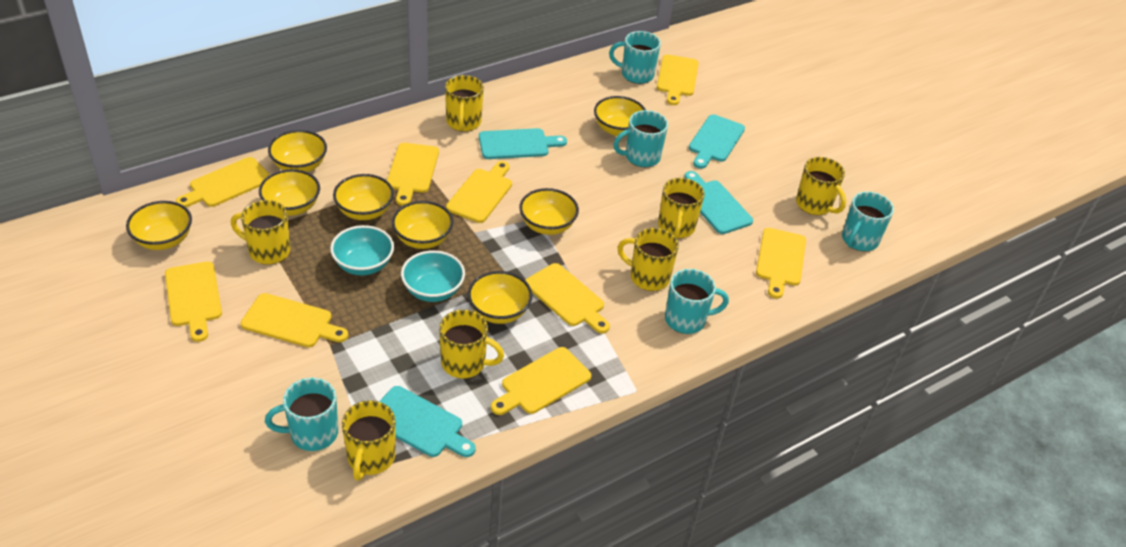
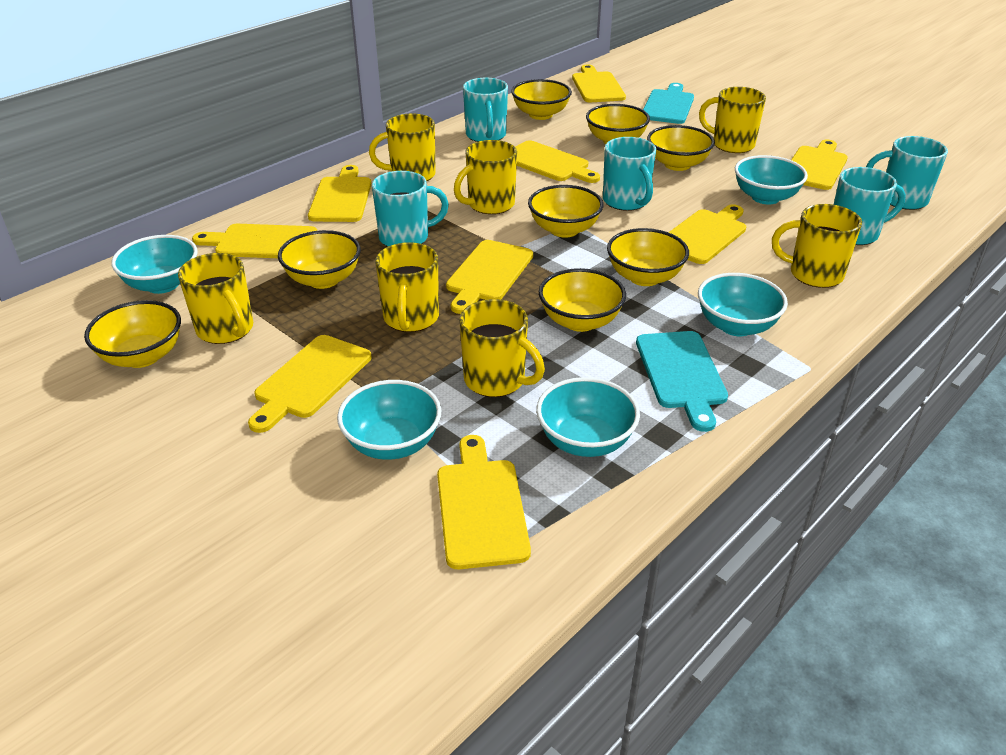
turquoise bowl: [330,225,394,275] [401,250,465,302] = 2 -> [111,235,198,294] [337,380,441,460] [536,377,640,457] [698,273,788,336] [735,155,808,205] = 5
turquoise cutting board: [379,386,476,457] [479,128,567,159] [684,171,753,234] [689,114,745,169] = 4 -> [636,331,728,432] [643,83,694,124] = 2

